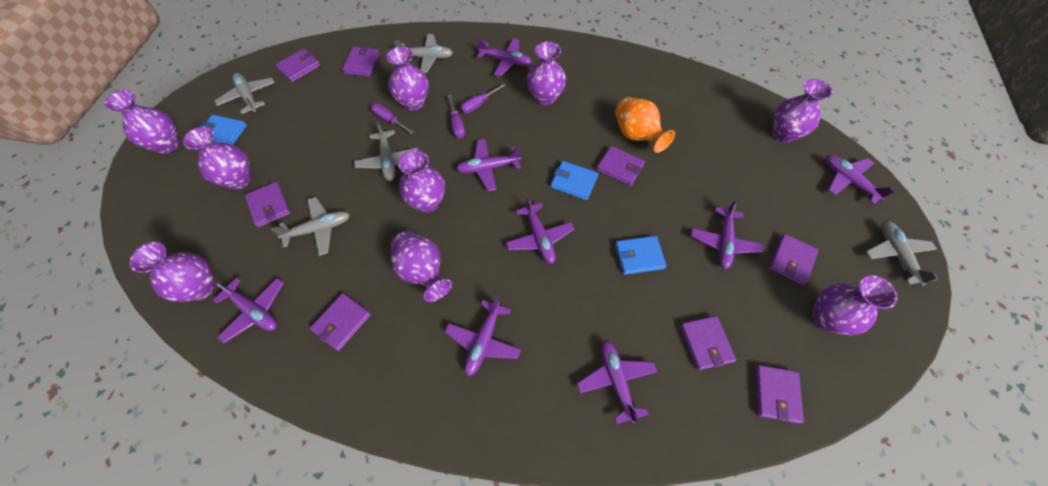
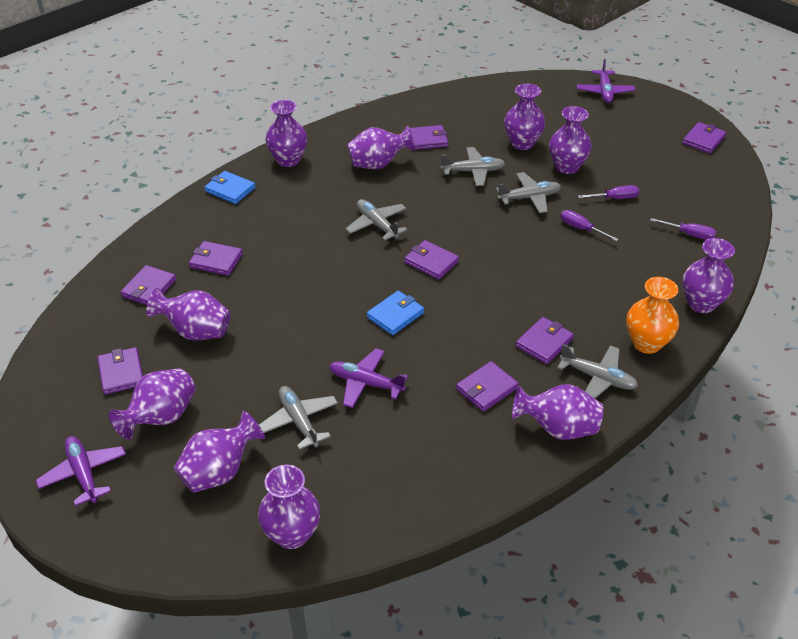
blue wallet: [200,115,247,145] [551,161,598,200] [615,236,667,275] = 3 -> [204,171,256,204] [367,291,424,335] = 2
purple plane: [213,277,284,343] [445,296,521,376] [456,139,521,191] [477,38,532,77] [506,196,574,264] [577,340,657,424] [691,200,763,269] [825,155,895,205] = 8 -> [36,436,126,506] [329,348,408,408] [577,59,636,103] = 3
purple vase: [104,90,180,154] [130,242,215,302] [183,126,251,190] [387,47,429,111] [391,231,452,302] [398,150,445,213] [527,41,566,106] [772,79,833,143] [812,276,897,335] = 9 -> [109,368,196,440] [146,288,230,341] [174,411,265,493] [258,465,321,549] [265,100,308,167] [347,126,415,169] [504,84,545,150] [512,384,603,440] [549,106,592,174] [683,238,735,313] = 10

